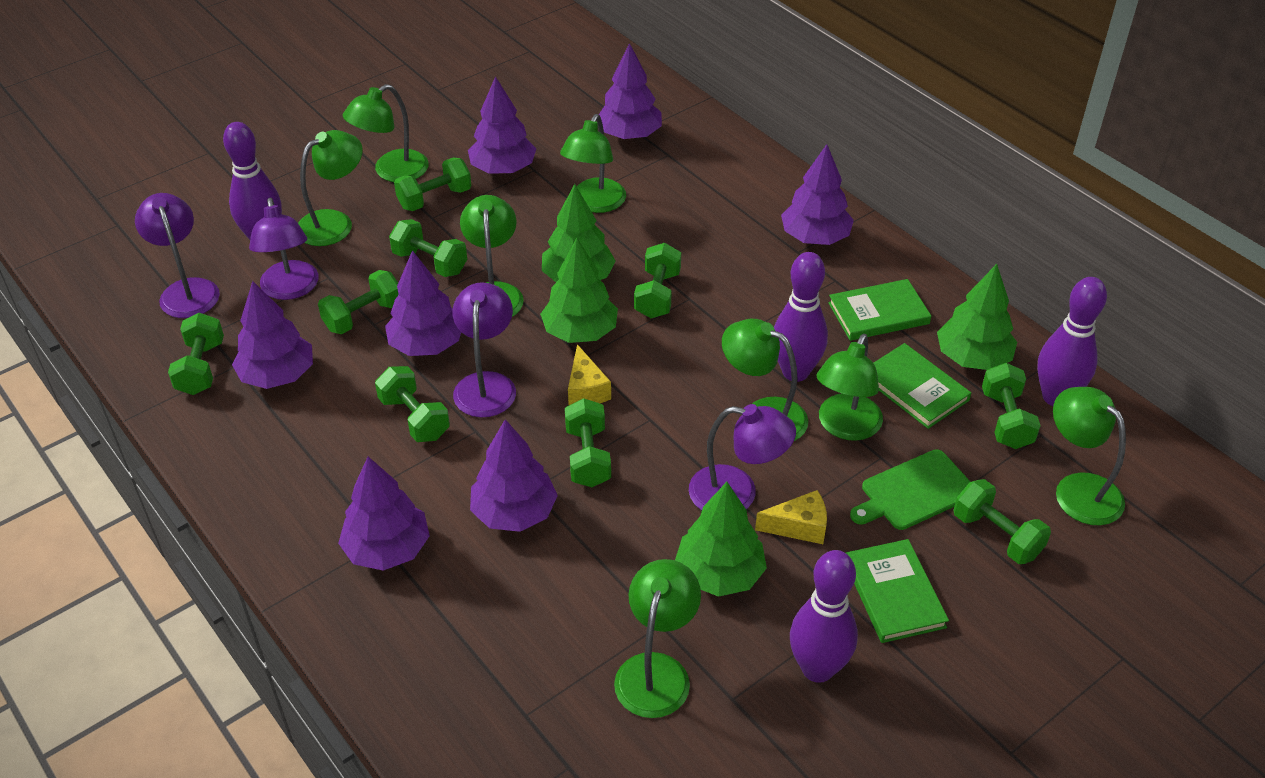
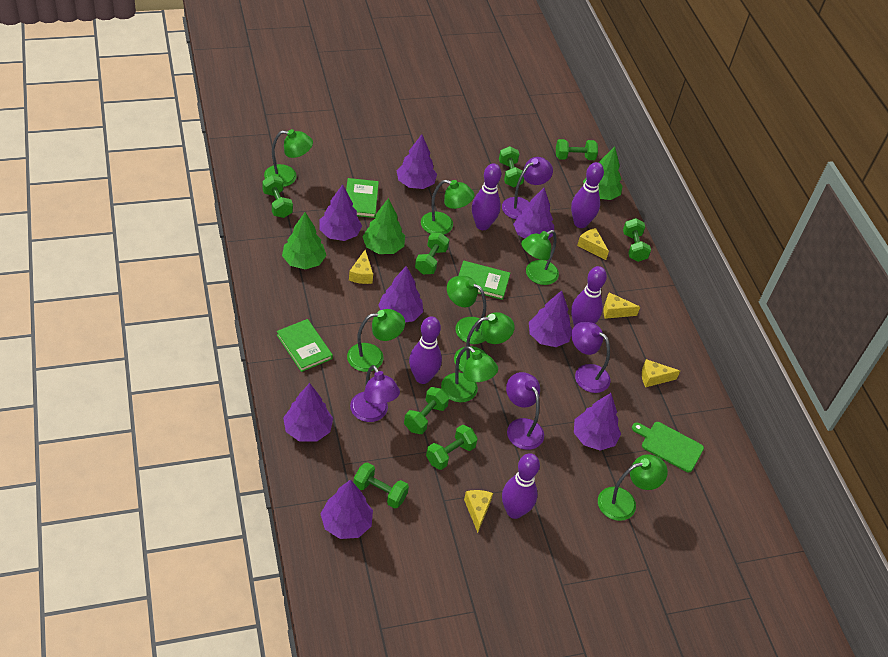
green dumbbell: [168,313,224,395] [318,270,399,334] [375,366,450,442] [389,219,467,277] [394,157,471,211] [565,398,611,487] [634,243,681,318] [954,479,1051,564] [982,363,1041,449] = 9 -> [262,175,293,218] [354,462,409,508] [404,387,449,434] [415,233,449,274] [426,425,478,470] [499,146,524,187] [556,139,598,160] [623,218,651,262] = 8
green tree: [540,238,618,343] [542,184,616,282] [675,482,767,597] [937,264,1017,370] = 4 -> [282,212,327,269] [362,198,405,254] [583,147,622,200] = 3
purple bowling pin: [223,122,282,240] [774,252,828,382] [790,550,858,683] [1037,277,1107,406] = 4 -> [409,316,442,384] [472,163,501,230] [502,453,540,519] [571,162,604,228] [571,266,607,326] = 5
purple tree: [232,281,313,389] [338,457,430,571] [385,250,461,356] [468,76,536,174] [470,419,558,532] [596,43,662,140] [781,144,854,245] = 7 -> [283,383,333,442] [320,184,362,241] [321,479,373,539] [378,266,423,322] [396,134,437,189] [513,188,554,239] [529,290,573,347] [574,393,621,451] = 8
yellow cheese: [568,344,611,405] [755,490,827,544] = 2 -> [349,250,373,284] [464,490,493,533] [577,228,609,260] [603,292,640,319] [642,359,680,387] = 5

